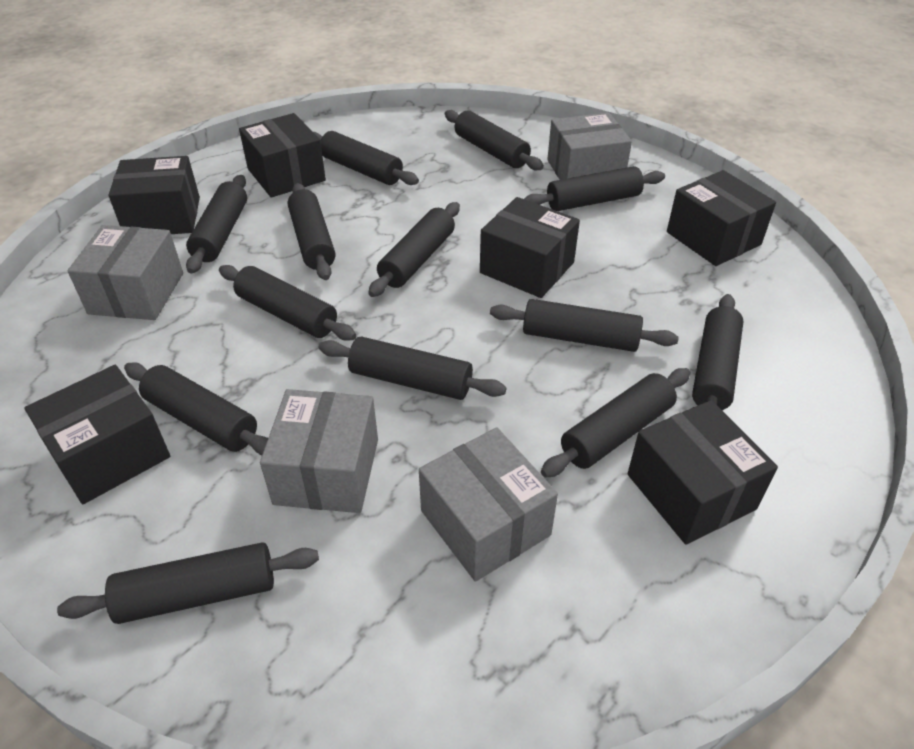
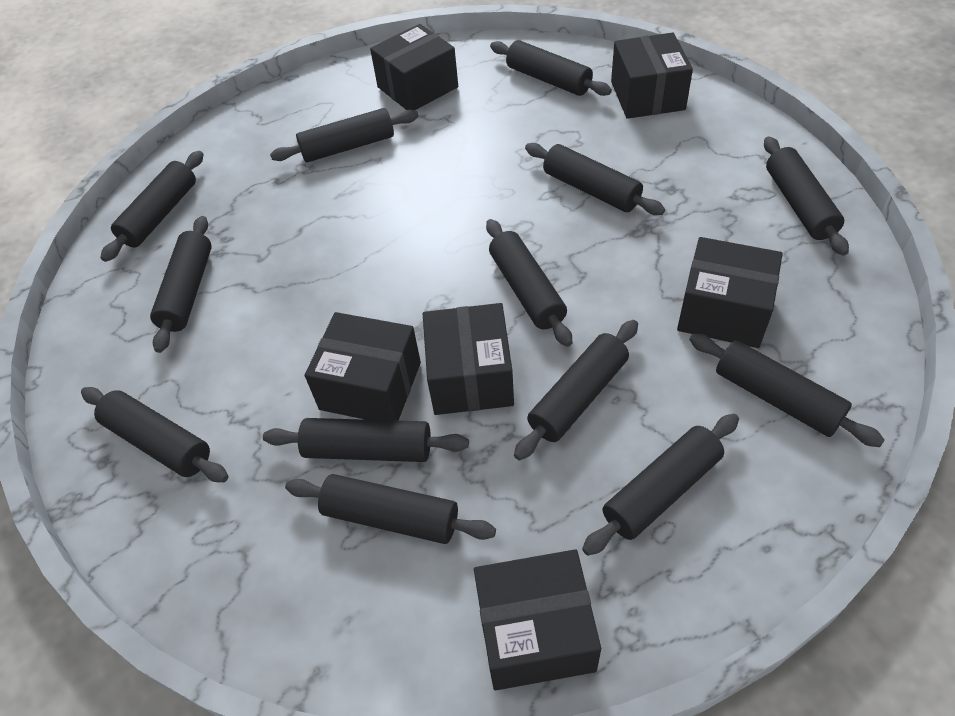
grey box: [68,225,183,320] [260,389,378,513] [419,427,558,582] [547,112,632,180] = 4 -> none = 0

